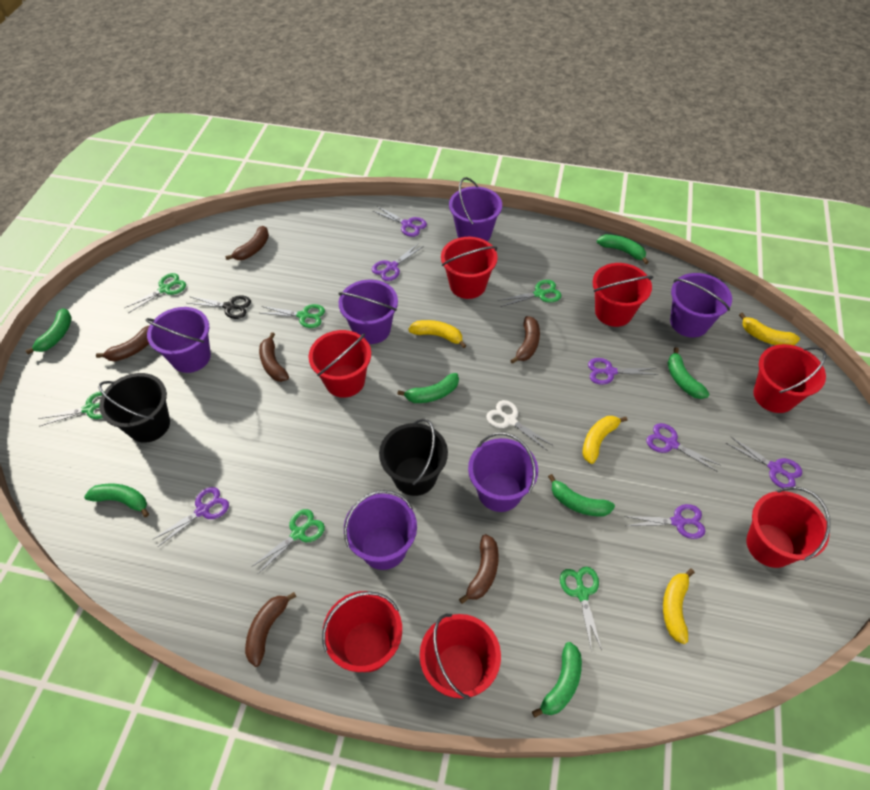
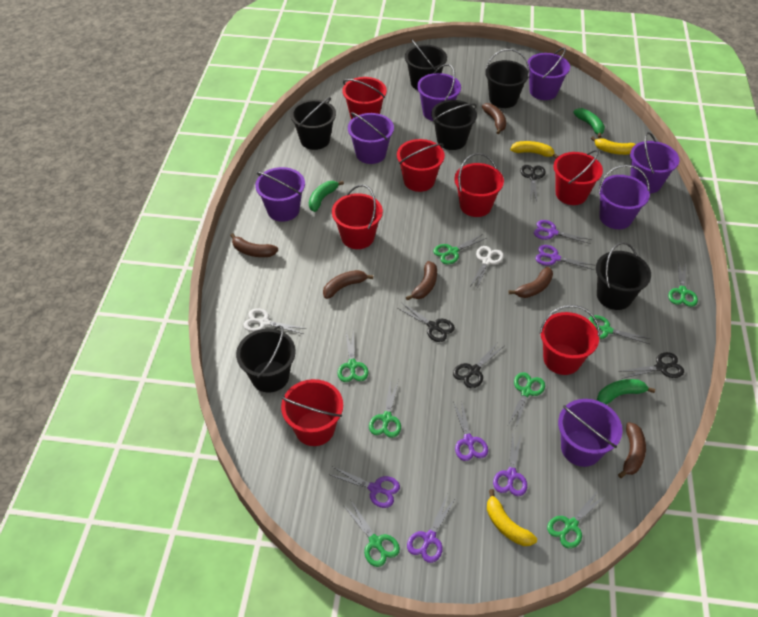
black bucket: [98,373,170,443] [379,418,448,496] = 2 -> [236,325,296,393] [290,97,336,150] [405,39,447,90] [431,100,477,150] [485,49,530,108] [596,242,651,310] = 6
black scissors: [188,295,251,319] = 1 -> [397,302,455,342] [453,344,504,388] [520,165,546,201] [618,352,684,379] = 4
green banana: [25,308,72,354] [84,484,149,517] [397,373,459,403] [532,642,582,718] [548,474,615,516] [597,234,649,264] [668,347,709,399] = 7 -> [309,181,344,212] [573,108,605,138] [597,379,655,404] = 3
green scissors: [38,391,104,426] [124,273,186,313] [251,509,325,574] [261,304,325,328] [498,280,561,307] [560,567,602,652] = 6 -> [337,329,368,382] [343,501,400,567] [369,379,401,438] [433,234,487,265] [508,372,545,427] [547,491,606,548] [588,315,651,344] [668,262,698,307] = 8
purple bucket: [146,307,211,373] [339,279,398,344] [344,490,417,570] [449,177,502,242] [468,432,538,512] [670,273,732,338] = 6 -> [255,167,305,222] [348,112,394,164] [417,64,461,121] [527,47,570,100] [558,399,623,467] [598,165,650,229] [630,132,680,194] = 7
purple scissors: [152,487,229,547] [372,243,424,281] [373,206,427,237] [588,358,658,385] [624,504,705,539] [646,423,721,472] [726,436,802,488] = 7 -> [328,467,400,508] [407,496,455,563] [453,400,488,461] [493,434,527,496] [534,220,592,244] [535,245,594,270] = 6
white scissors: [486,400,552,451] = 1 -> [243,308,307,334] [470,246,504,288] = 2
yellow banana: [408,320,467,348] [582,416,628,464] [663,569,695,644] [739,312,800,345] = 4 -> [487,489,537,546] [510,141,559,159] [591,136,636,155] = 3

